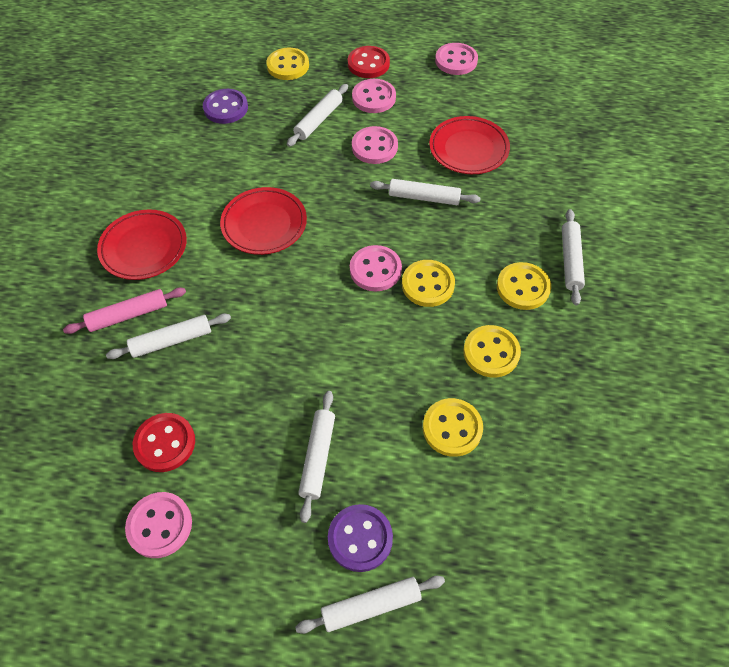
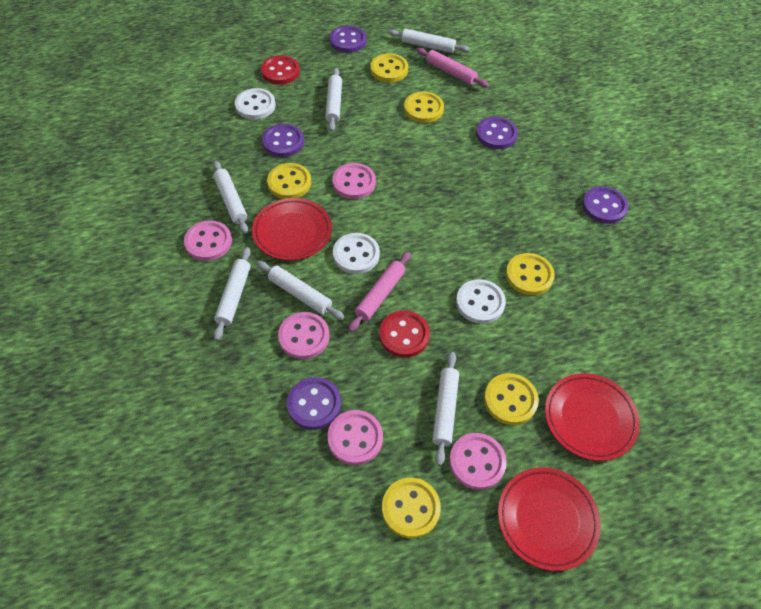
pink rolling pin: [63,287,186,334] = 1 -> [349,252,411,332] [417,48,489,88] = 2
purple button: [203,89,248,124] [328,504,393,572] = 2 -> [262,124,304,157] [287,377,341,430] [330,25,366,53] [476,117,518,149] [582,186,628,224] = 5
white button: none = 0 -> [235,88,276,120] [333,233,380,274] [456,279,506,324] = 3
yellow button: [266,48,309,80] [402,260,455,307] [423,398,483,457] [463,325,521,378] [497,262,551,310] = 5 -> [267,163,311,199] [370,53,408,82] [382,478,441,538] [404,92,444,123] [484,373,539,425] [506,253,555,295] = 6

